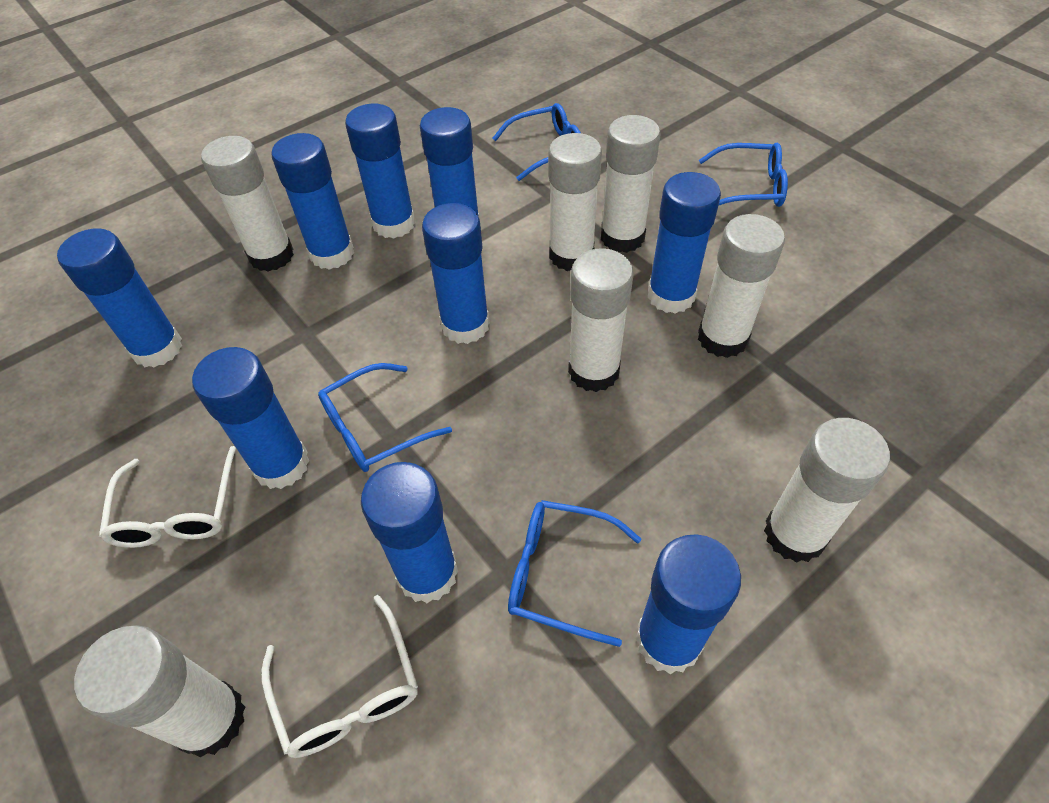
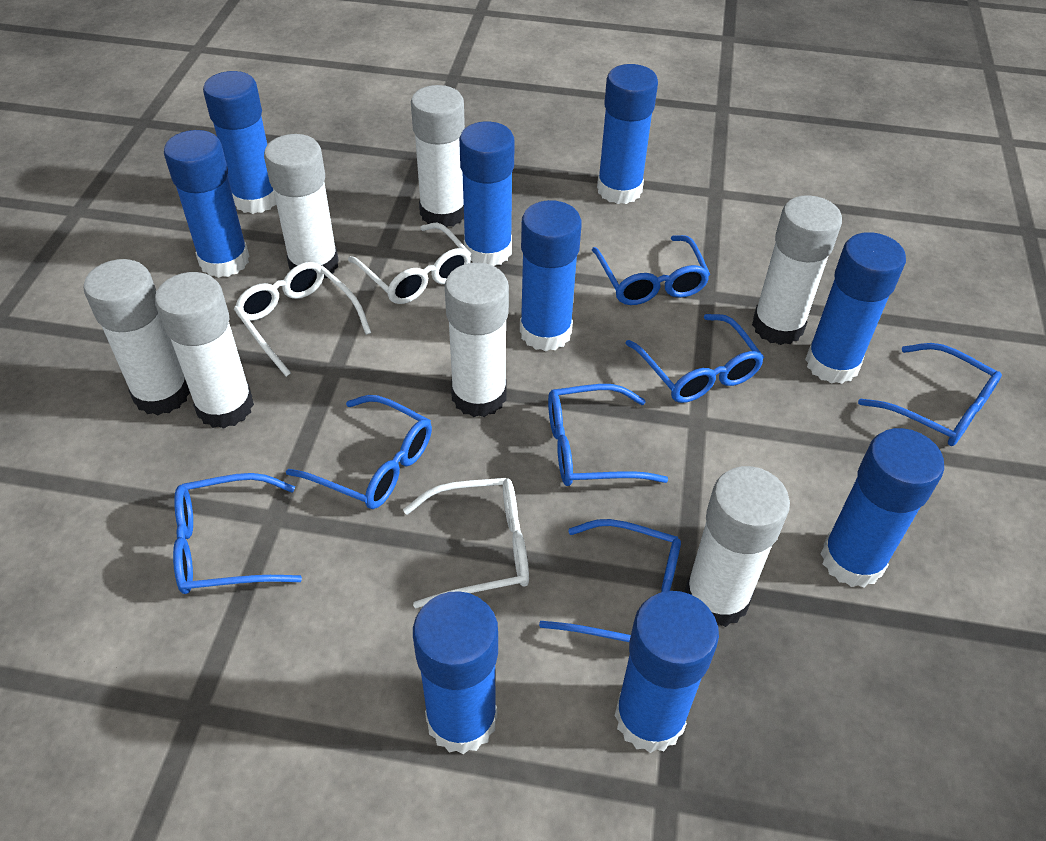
blue glasses: [318,363,452,472] [492,103,581,181] [508,500,641,647] [699,143,788,207] = 4 -> [173,473,302,594] [286,395,432,509] [539,519,681,642] [548,384,668,486] [592,235,710,305] [625,314,764,403] [858,343,1002,446] = 7
white glasses: [99,446,236,548] [261,595,418,758] = 2 -> [234,262,371,377] [348,223,471,304] [403,478,529,609] = 3

